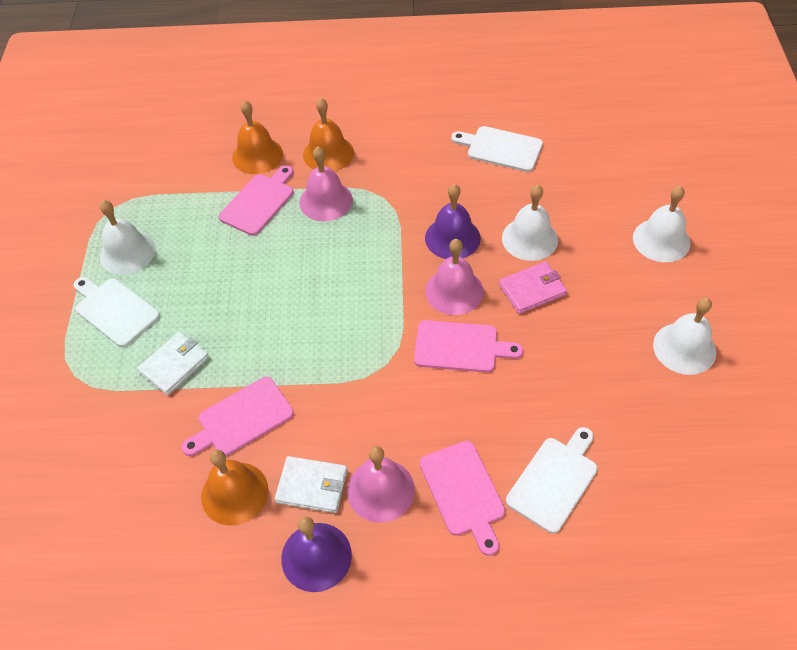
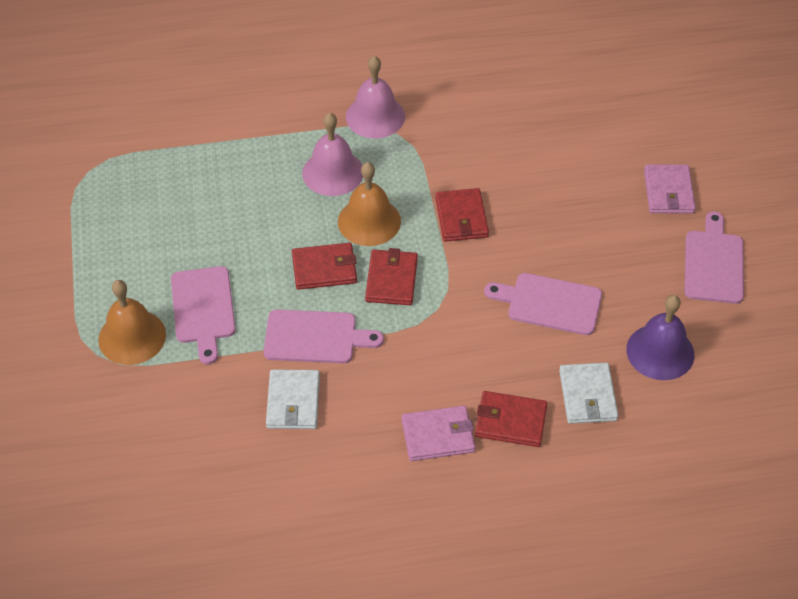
orange bell: [201,450,269,526] [232,100,283,174] [303,98,354,171] = 3 -> [98,280,166,365] [338,162,401,246] = 2
pink bell: [300,147,353,221] [347,446,415,523] [425,239,484,315] = 3 -> [302,113,363,196] [346,56,405,139] = 2
pink wallet: [499,261,567,314] = 1 -> [402,406,475,461] [644,165,696,213] = 2
purple bell: [281,517,352,592] [425,184,481,259] = 2 -> [626,295,694,380] = 1
red wallet: none = 0 -> [292,243,357,290] [365,248,418,305] [435,188,489,242] [475,391,547,447] = 4
white bell: [100,200,156,275] [502,185,558,261] [633,186,690,262] [653,297,716,375] = 4 -> none = 0
white cutting board: [74,277,160,347] [451,126,543,172] [506,427,598,534] = 3 -> none = 0

